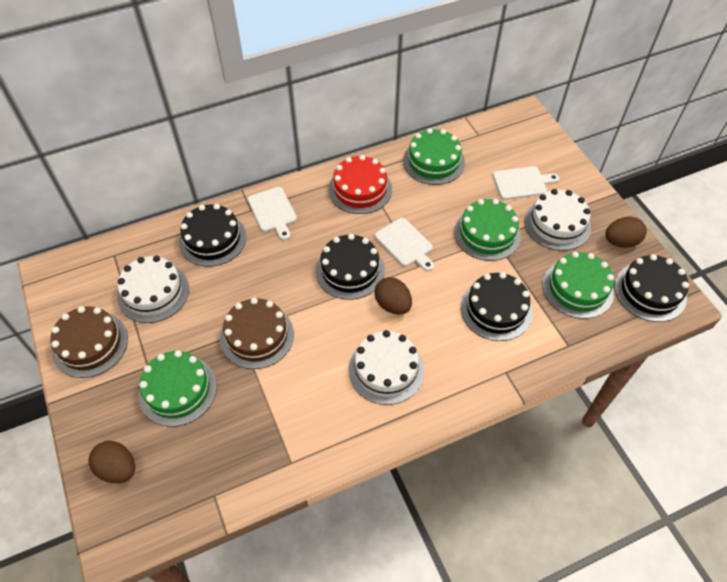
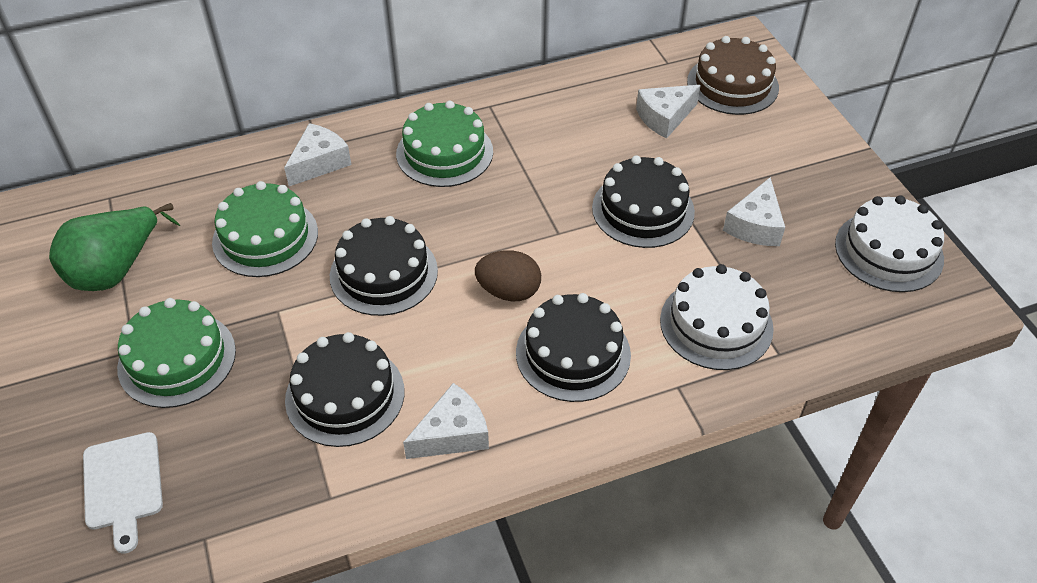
brown cake: [50,306,128,378] [220,298,294,369] = 2 -> [687,36,779,115] = 1
brown egg: [88,441,135,483] [374,277,412,314] [605,216,647,248] = 3 -> [475,250,541,301] = 1
green cake: [139,350,217,427] [403,128,465,185] [454,199,521,261] [543,252,614,319] = 4 -> [117,298,236,408] [212,181,318,277] [396,101,493,187] = 3
green pear: none = 0 -> [49,203,180,291] = 1
red cake: [329,155,392,214] = 1 -> none = 0
white cake: [117,256,189,323] [348,330,424,405] [524,189,591,251] = 3 -> [660,264,774,370] [835,195,944,292] = 2
white cheese: none = 0 -> [284,123,351,186] [403,383,489,459] [636,85,701,139] [723,177,785,246] = 4
white cutting board: [248,187,297,240] [375,218,434,271] [493,166,559,200] = 3 -> [83,432,163,554] = 1

